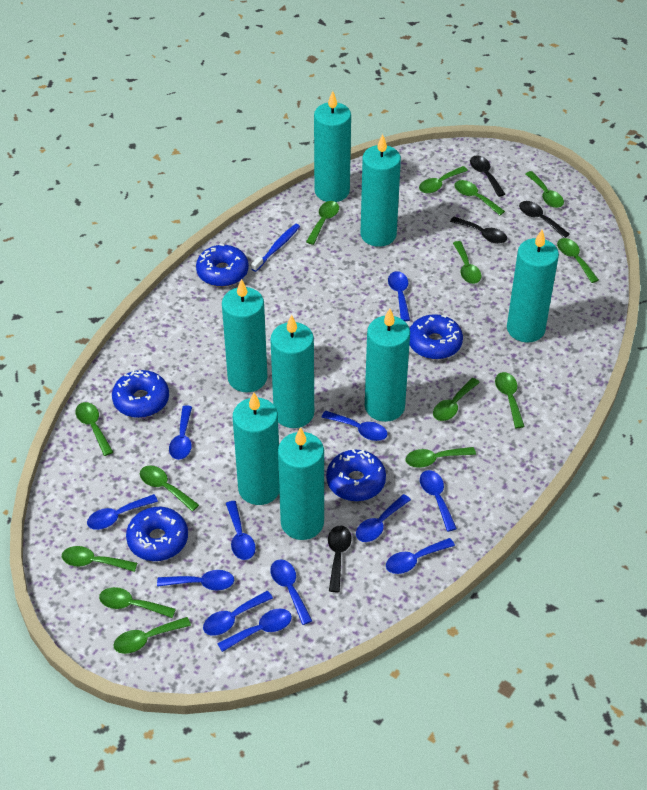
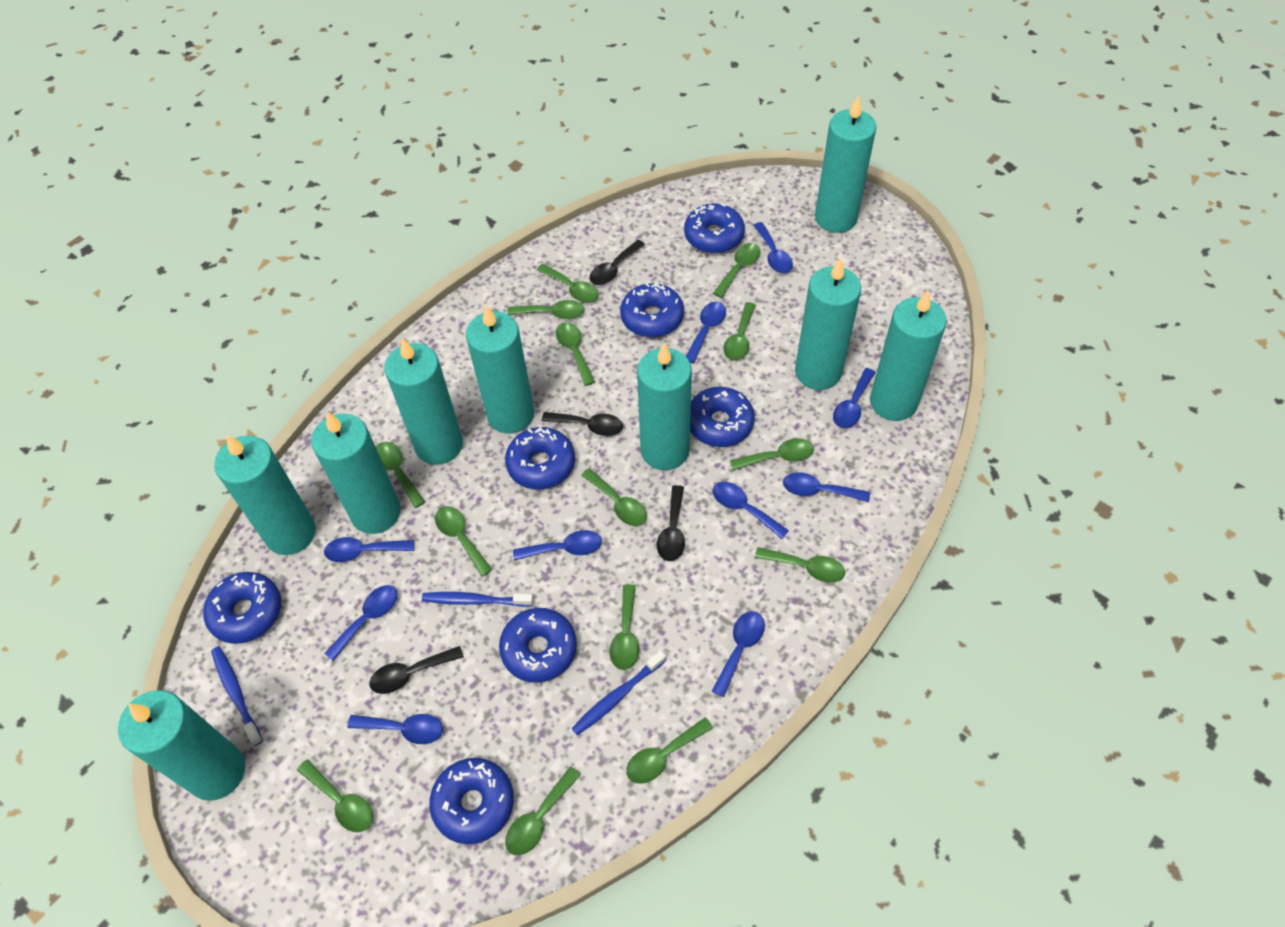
blue donut: [112,370,169,418] [126,507,188,561] [196,244,249,287] [326,449,386,501] [409,314,463,360] = 5 -> [203,572,281,644] [429,758,514,844] [499,608,577,683] [505,426,575,490] [620,283,684,337] [684,203,745,253] [690,387,755,447] = 7
blue spoon: [87,494,158,530] [157,570,234,590] [169,406,192,460] [203,591,273,636] [217,609,292,652] [226,501,256,560] [270,559,312,625] [322,411,388,441] [356,494,411,542] [386,538,455,574] [388,271,410,321] [420,470,457,532] = 12 -> [324,537,414,562] [324,585,398,661] [347,714,443,744] [513,530,602,561] [686,302,726,364] [712,611,765,697] [713,482,789,539] [753,222,793,274] [783,472,870,502] [833,368,876,428] = 10
blue toothbrush: [251,224,300,272] = 1 -> [211,646,263,746] [422,592,533,607] [571,650,666,735] = 3
turquoise candle: [222,279,268,392] [233,392,279,505] [270,314,314,428] [278,427,324,540] [314,91,351,202] [360,134,401,247] [365,309,410,422] [507,230,559,342] = 8 -> [118,690,245,801] [214,435,316,555] [311,412,401,534] [385,338,463,465] [466,305,534,434] [637,343,692,470] [795,258,861,390] [815,95,876,233] [870,290,947,421] = 9

